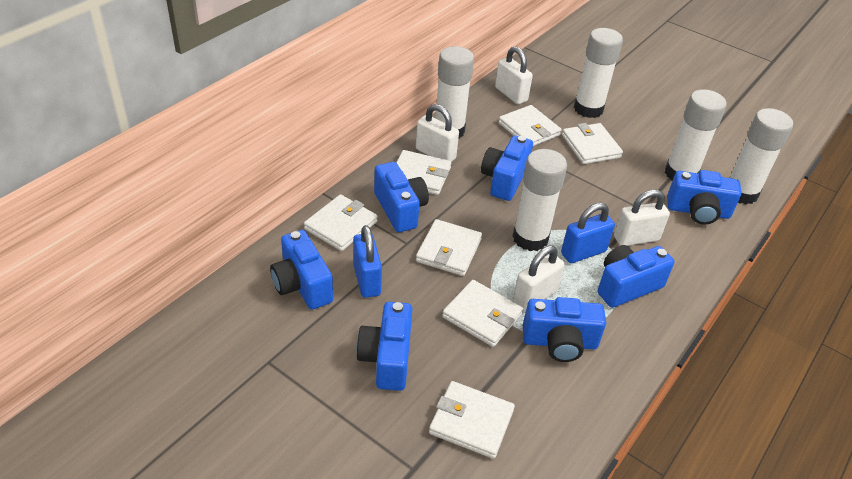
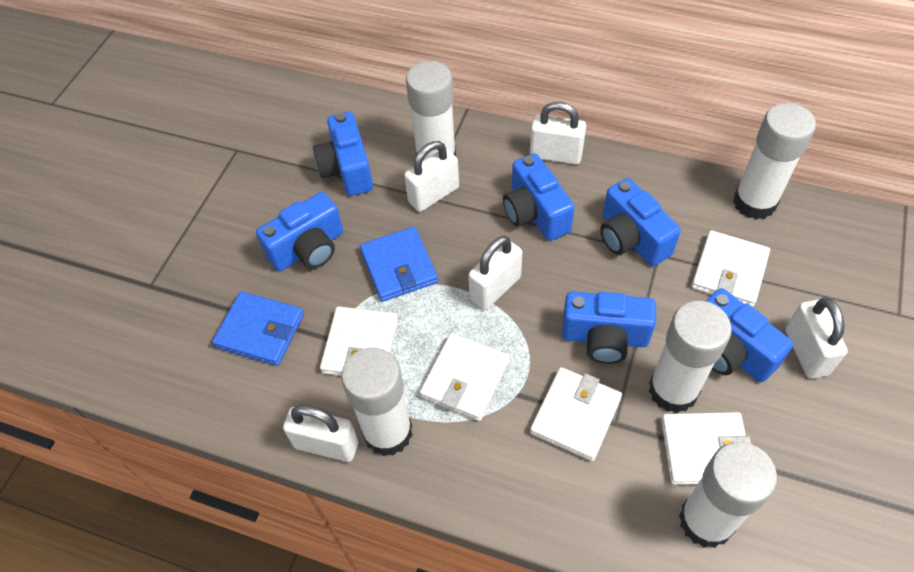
blue camera: [270,230,333,310] [356,302,412,391] [374,162,429,232] [481,135,533,201] [523,297,606,362] [598,245,675,308] [667,170,742,225] = 7 -> [256,192,343,271] [313,112,373,196] [503,153,575,241] [562,291,656,364] [600,178,681,266] [706,288,793,382] = 6
blue padlock: [353,225,382,298] [561,203,615,263] = 2 -> none = 0
blue wallet: none = 0 -> [212,291,304,366] [360,226,438,302] = 2
white padlock: [416,104,459,162] [495,46,533,104] [513,245,565,312] [614,190,670,246] = 4 -> [283,405,358,462] [404,141,459,212] [468,236,522,310] [530,102,586,165] [785,298,848,379] = 5
white wallet: [304,194,378,251] [396,150,451,195] [416,219,482,276] [429,381,515,459] [442,280,523,347] [498,105,561,146] [562,123,623,164] = 7 -> [320,306,398,376] [420,333,509,421] [530,367,622,462] [661,412,751,485] [691,230,770,307] = 5

